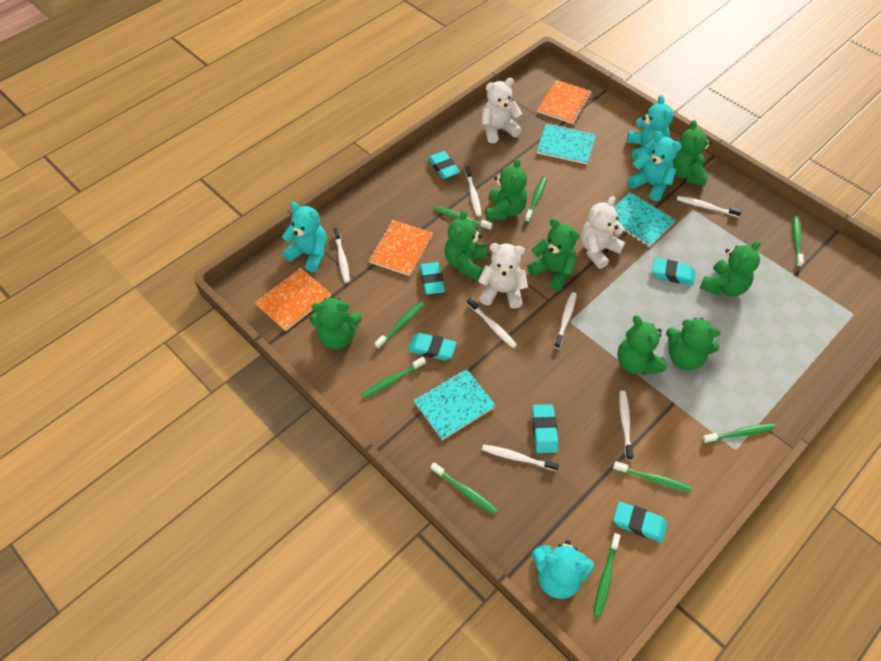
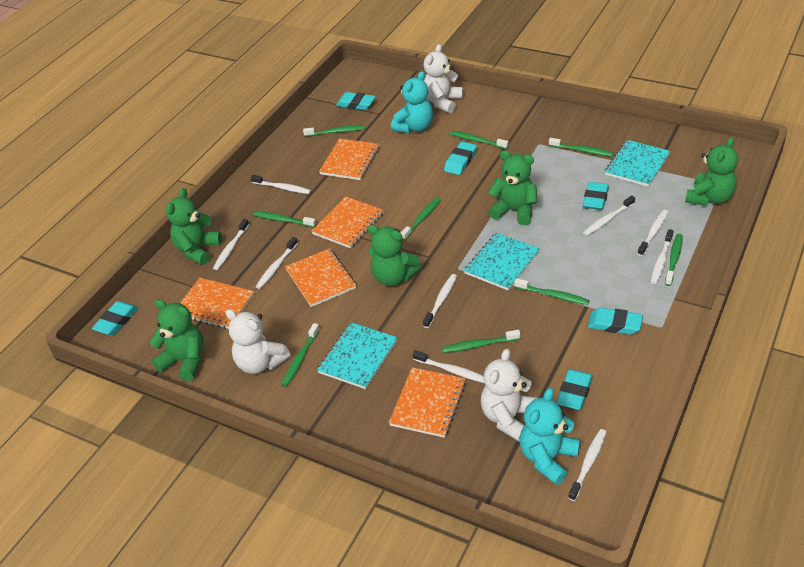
green teddy bear: [310,296,362,350] [445,210,487,280] [486,158,527,221] [527,218,580,291] [617,315,666,375] [666,318,721,371] [673,120,712,186] [700,240,760,296] = 8 -> [150,299,204,381] [166,188,222,265] [367,225,422,286] [488,150,538,225] [685,137,738,206] = 5
orange notebook: [255,268,331,331] [369,220,433,276] [537,80,592,124] = 3 -> [180,278,255,329] [285,248,356,307] [311,196,384,248] [319,139,379,180] [389,367,466,438] = 5
turquoise teddy bear: [282,202,327,272] [531,540,594,599] [627,95,674,161] [627,131,682,201] = 4 -> [391,71,433,133] [520,388,580,485] = 2
white toothbrush: [333,227,350,283] [465,166,481,216] [467,297,517,348] [482,444,559,471] [554,292,577,349] [619,391,634,460] [677,196,742,217] = 7 -> [213,219,249,270] [251,175,311,194] [256,237,298,289] [413,350,484,383] [423,274,457,328] [568,429,606,501] [583,195,635,236] [638,209,668,256] [651,229,674,284] = 9

